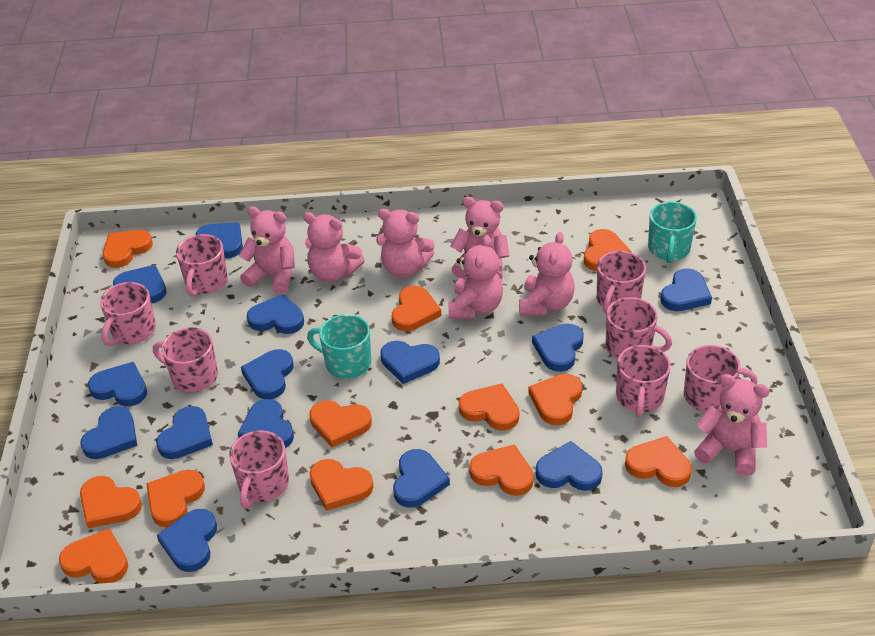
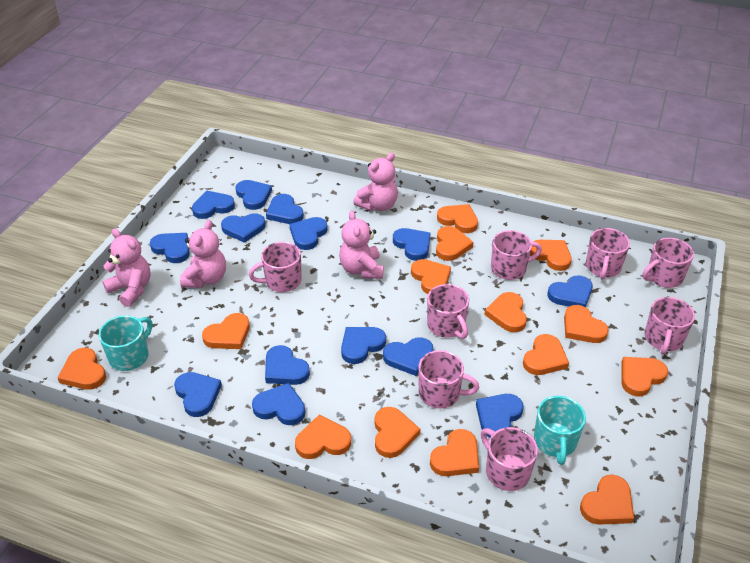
orange heart: [59,528,128,583] [80,476,142,528] [103,230,153,268] [146,470,205,528] [309,400,372,447] [309,459,373,511] [392,286,441,331] [459,384,519,431] [469,444,534,496] [528,374,582,425] [584,229,631,271] [625,436,692,487] = 12 -> [58,348,106,390] [202,313,250,349] [295,415,351,459] [375,407,420,458] [411,259,451,294] [430,429,479,476] [436,226,474,261] [437,204,478,233] [485,292,527,332] [523,334,569,375] [530,240,572,271] [564,305,609,343] [580,475,634,525] [622,357,668,396] = 14
pink teddy bear: [238,206,295,294] [303,212,365,282] [376,209,435,278] [448,235,503,319] [450,197,509,280] [519,232,575,316] [694,374,770,476] = 7 -> [102,228,151,307] [180,220,226,288] [339,210,383,279] [353,153,398,211] = 4

